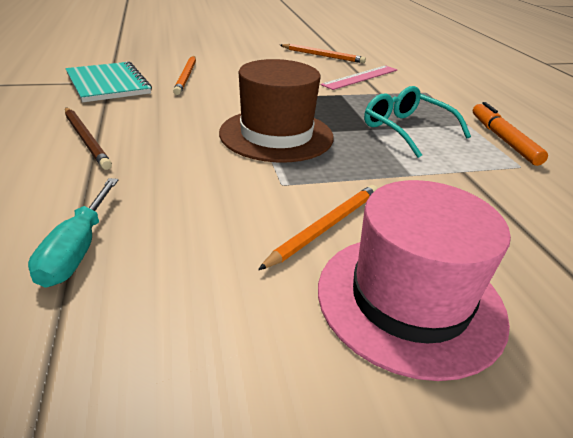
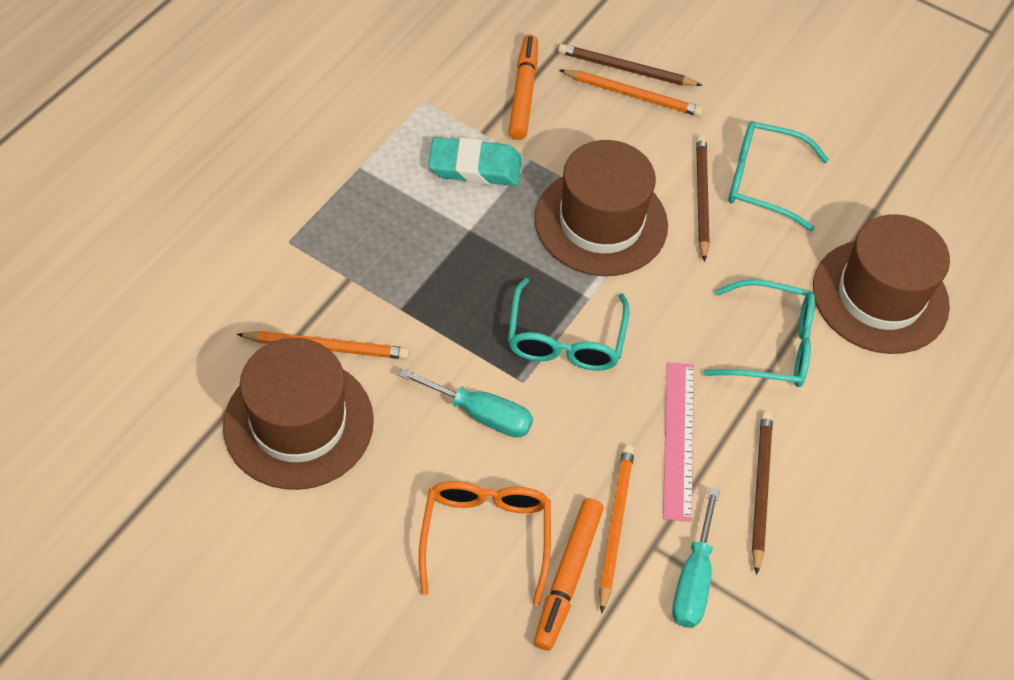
brown hat: [219,59,334,162] = 1 -> [223,338,374,490] [535,140,668,276] [813,214,950,354] = 3
brown pencil: [65,107,112,170] = 1 -> [558,44,702,86] [696,135,710,262] [752,411,773,575] = 3
orange glasses: none = 0 -> [419,481,551,605] = 1
orange marker: [473,102,548,166] = 1 -> [509,34,538,140] [534,498,604,650] = 2
pink hat: [318,180,511,381] = 1 -> none = 0
turquoise eraser: none = 0 -> [428,137,521,186] = 1
turquoise glasses: [364,86,471,158] = 1 -> [508,278,630,371] [704,279,815,387] [728,121,829,231] = 3
turquoise notebook: [65,61,152,102] = 1 -> none = 0
turquoise screwdriver: [28,178,118,288] = 1 -> [399,368,533,437] [672,487,720,628] = 2

